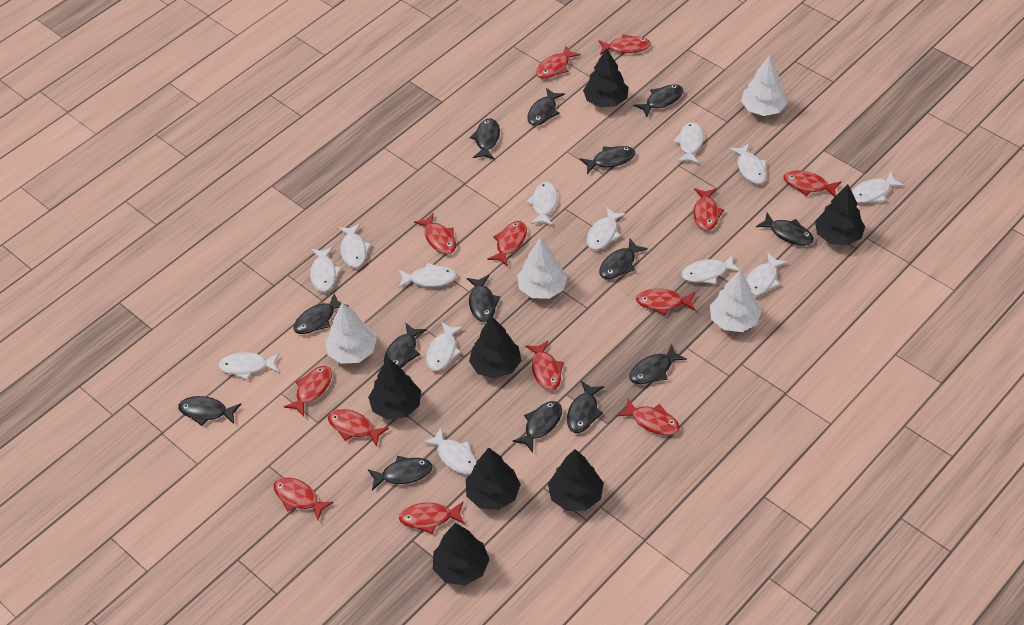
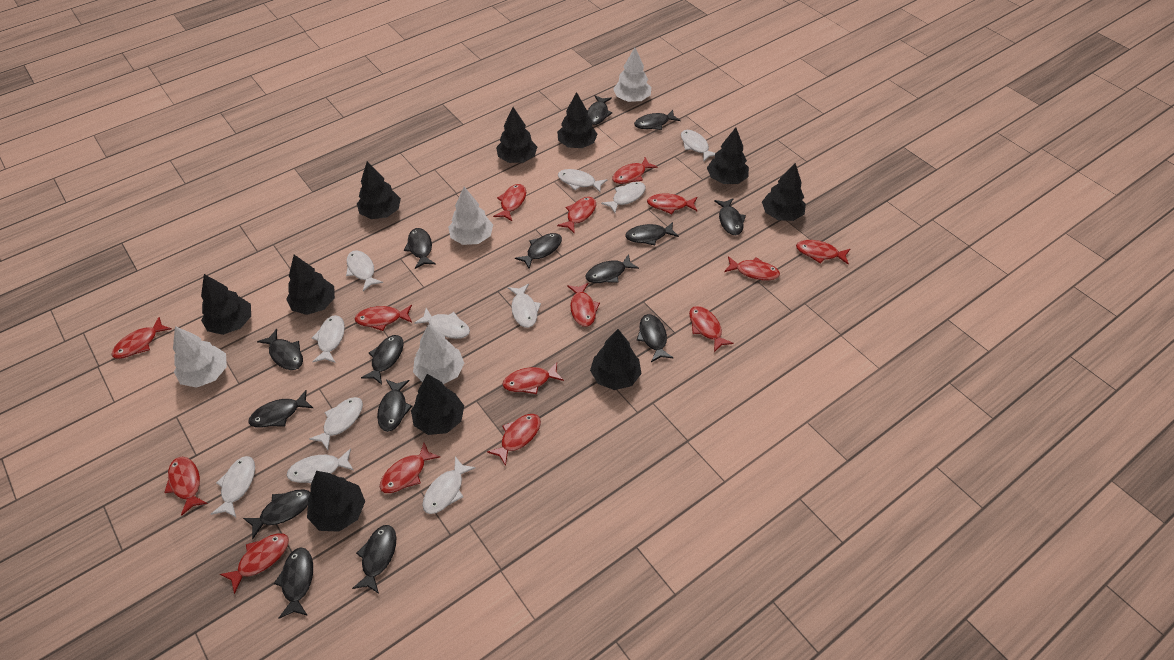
black fish: [178,396,241,426] [293,294,349,334] [368,456,433,491] [384,323,426,368] [467,275,500,322] [470,118,500,159] [512,401,562,453] [527,88,565,126] [567,381,604,433] [580,146,636,174] [599,239,648,279] [629,344,687,384] [634,84,683,117] [756,213,814,246] = 14 -> [243,489,310,539] [249,390,313,428] [257,329,303,370] [274,547,313,619] [352,525,396,594] [361,335,403,385] [377,380,412,432] [404,228,436,269] [515,233,562,269] [585,254,639,283] [587,95,612,125] [625,222,679,246] [634,110,681,130] [637,314,673,362] [714,198,746,235] = 15
black tree: [368,358,421,420] [433,523,490,585] [466,447,521,510] [469,316,521,379] [548,449,604,511] [583,48,629,107] [815,184,865,246] = 7 -> [201,274,251,335] [286,255,335,315] [307,471,365,532] [357,161,401,219] [411,374,464,435] [496,107,537,163] [557,92,598,148] [590,329,642,390] [707,128,749,184] [762,163,806,221] = 10
red fish: [273,477,334,520] [284,366,332,417] [328,409,389,447] [399,502,465,534] [414,213,456,254] [487,221,527,266] [525,340,564,390] [536,45,581,79] [598,34,651,55] [617,398,680,435] [636,289,696,315] [693,188,724,231] [783,170,841,197] = 13 -> [111,317,171,359] [164,457,208,516] [220,533,289,594] [355,305,412,331] [380,443,440,493] [487,414,541,466] [493,184,526,221] [503,362,564,394] [557,197,596,234] [567,283,600,327] [612,157,657,184] [647,194,697,214] [689,306,734,352] [724,256,780,280] [796,240,850,264] = 15
white fish: [218,352,280,380] [310,247,342,292] [338,224,371,268] [398,263,457,288] [423,428,476,474] [426,322,464,371] [526,182,557,226] [586,207,626,250] [673,122,703,164] [681,254,741,284] [729,143,766,184] [746,253,788,296] [852,172,904,203] = 13 -> [211,456,255,517] [287,448,354,483] [309,397,363,450] [312,315,345,363] [346,250,383,291] [414,308,470,339] [422,456,476,514] [508,284,541,328] [558,169,607,193] [601,182,646,213] [681,130,715,161] = 11

